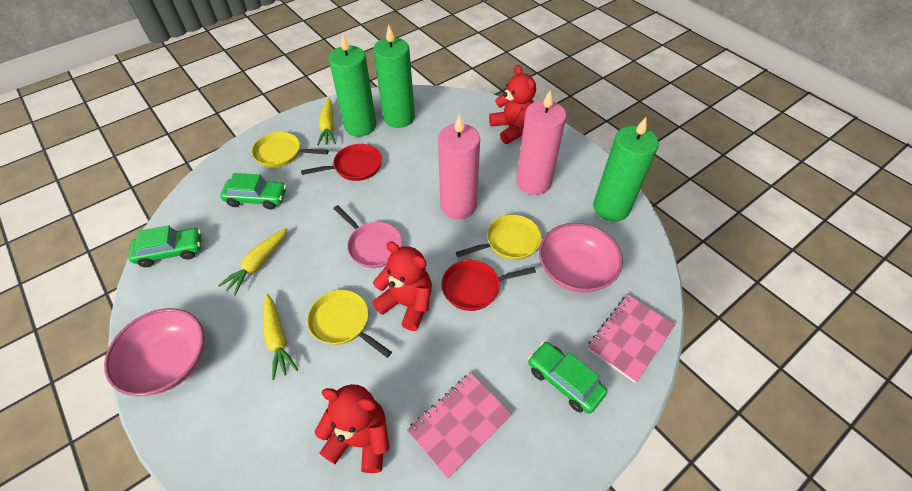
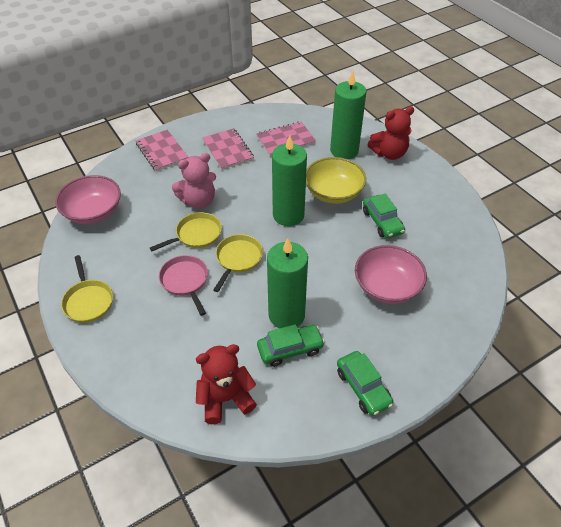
pink candle: [438,114,480,219] [516,90,566,195] = 2 -> none = 0
pink notebook: [407,373,512,478] [587,295,675,383] = 2 -> [136,130,188,171] [202,128,254,170] [257,122,316,156] = 3
pink teddy bear: none = 0 -> [172,153,216,209] = 1
red pan: [301,144,382,181] [441,260,536,311] = 2 -> none = 0
red teddy bear: [315,384,390,473] [372,241,432,331] [489,65,536,144] = 3 -> [196,344,257,424] [367,106,414,160] = 2
yellow bowl: none = 0 -> [306,157,366,204] = 1
yellow carrot: [218,228,287,296] [263,294,298,380] [317,98,336,146] = 3 -> none = 0

